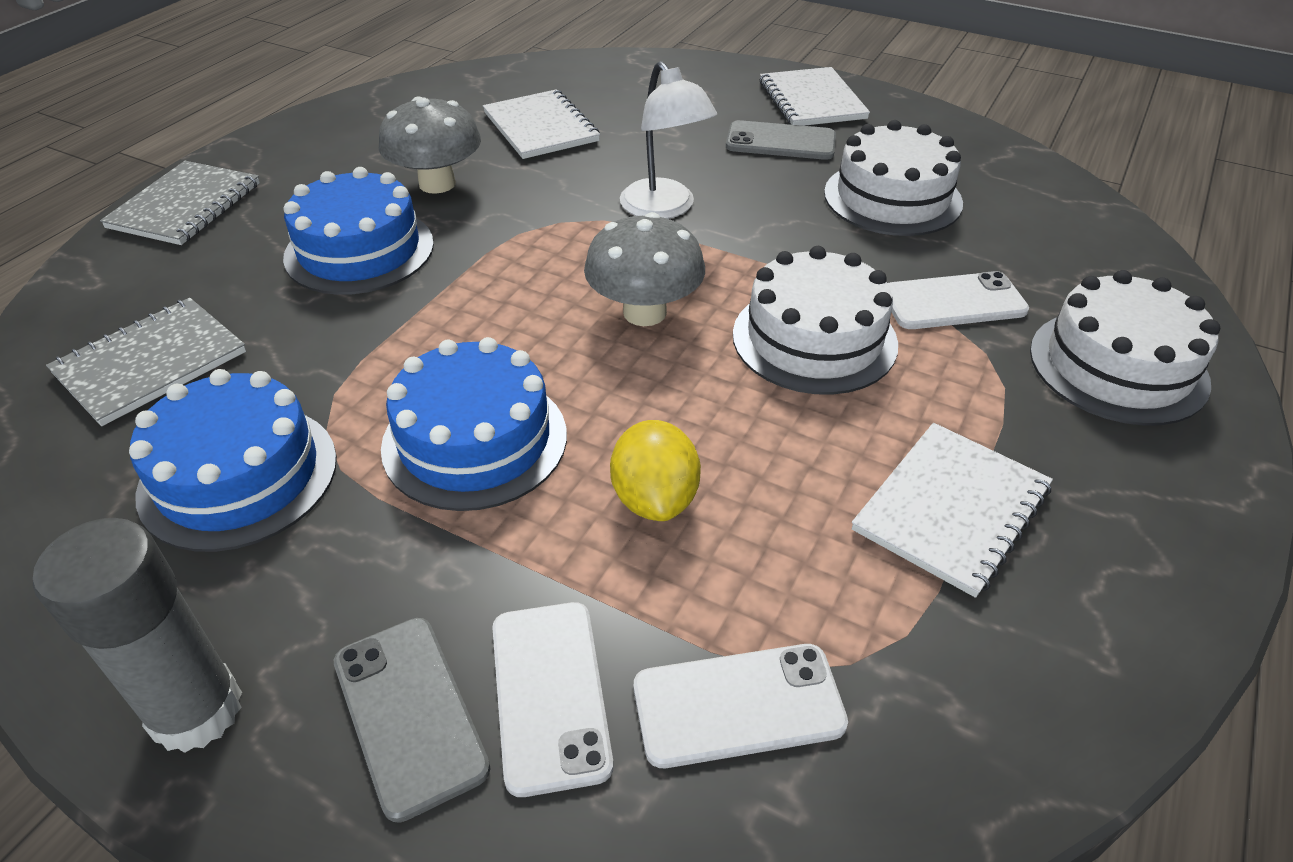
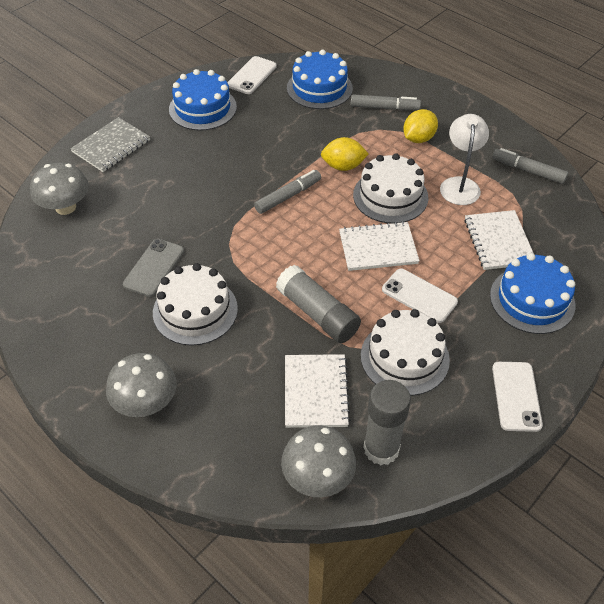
grey glue stick: [33,518,242,753] = 1 -> [276,265,361,343] [363,380,411,465] = 2
grey marker: none = 0 -> [254,170,321,214] [351,95,421,110] [492,148,568,184] = 3
grey mushroom: [379,97,481,194] [584,212,705,326] = 2 -> [30,162,89,215] [106,353,176,417] [281,425,356,497] = 3
grey notebook: [46,298,246,426] [100,161,260,245] = 2 -> [70,117,150,172] = 1
grey phone: [334,618,491,823] [726,120,836,160] = 2 -> [123,239,184,297] = 1
yellow lemon: [610,420,701,521] = 1 -> [321,137,369,171] [403,109,438,143] = 2

